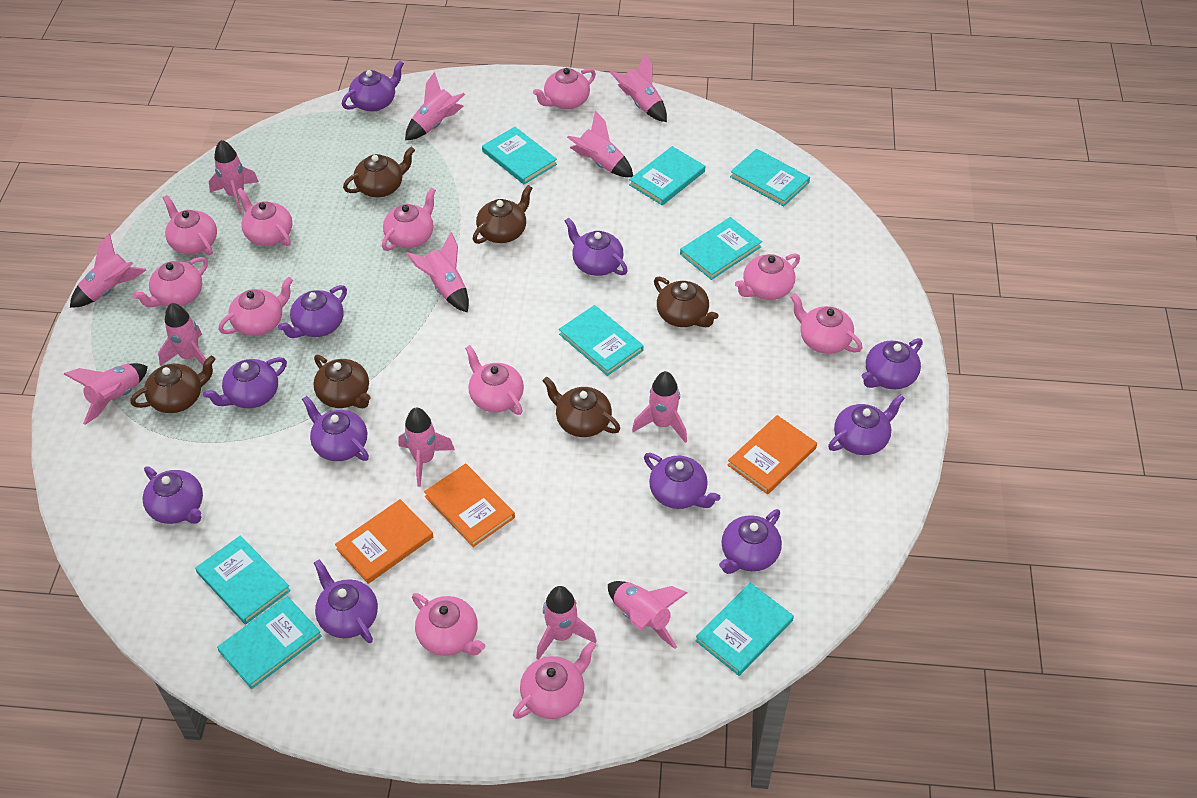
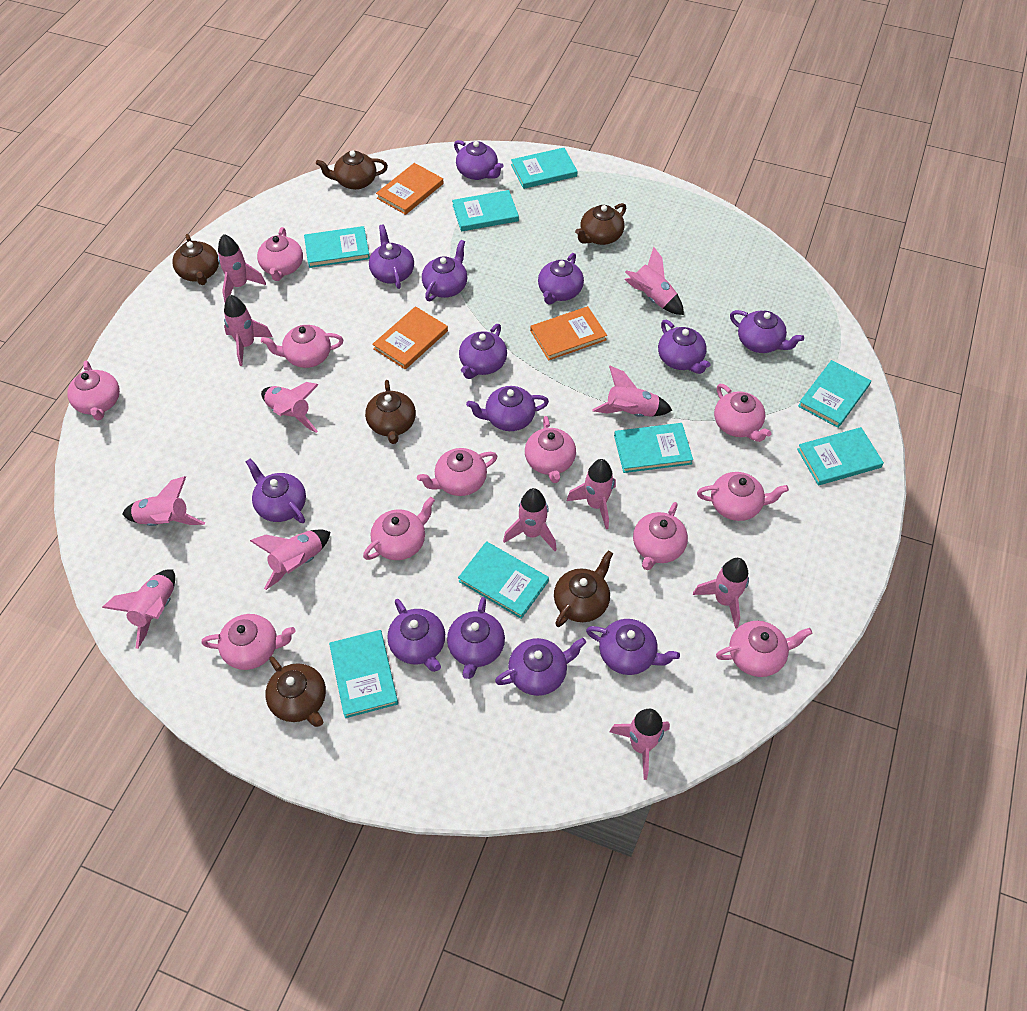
purple teapot: [143,466,203,524] [203,357,287,408] [278,285,347,338] [302,396,369,461] [314,559,378,643] [342,61,404,112] [565,218,628,276] [644,453,721,509] [719,509,782,574] [828,394,905,455] [862,338,923,389] = 11 -> [246,459,306,523] [369,224,414,289] [387,599,445,672] [422,240,467,301] [447,597,505,679] [454,140,503,180] [459,324,507,379] [466,386,549,431] [495,638,586,696] [538,253,584,304] [586,619,680,675] [658,320,710,374] [730,310,804,353] = 13

